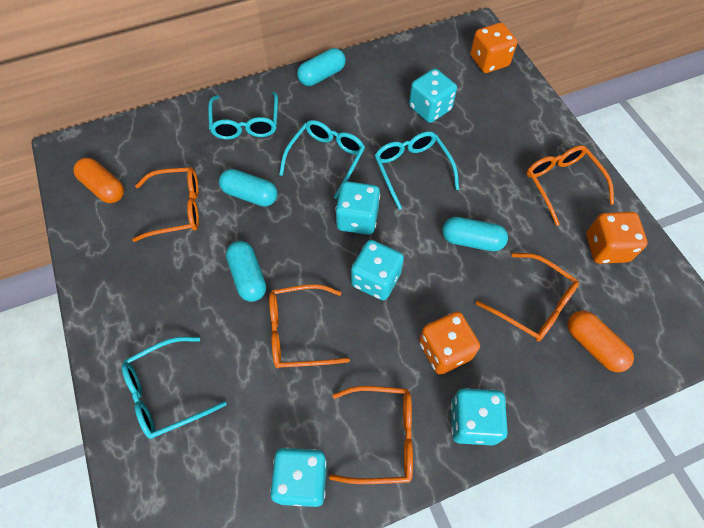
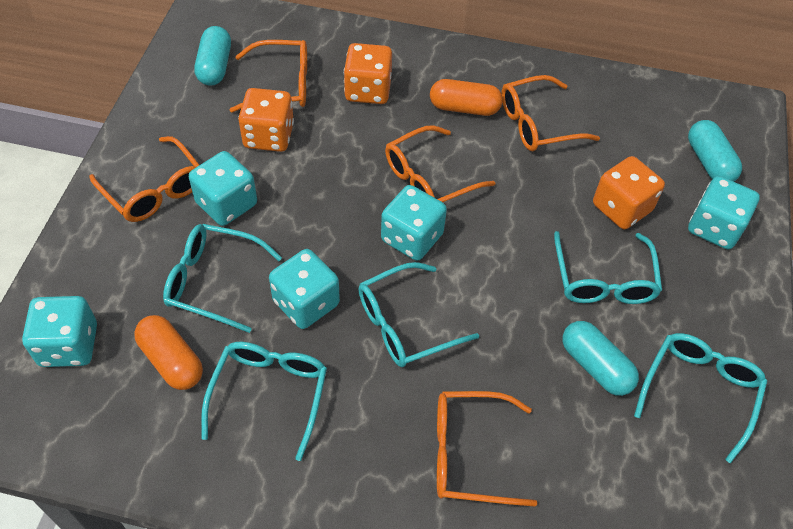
turquoise capsule: [219,169,278,207] [226,241,266,302] [297,48,346,86] [442,217,508,251] = 4 -> [194,26,231,86] [562,321,639,396] [688,120,742,182] = 3
turquoise glasses: [122,337,227,439] [208,91,278,140] [279,120,365,199] [374,131,459,210] = 4 -> [163,224,282,333] [201,342,327,461] [358,262,479,367] [554,231,662,304] [634,333,767,463] = 5

